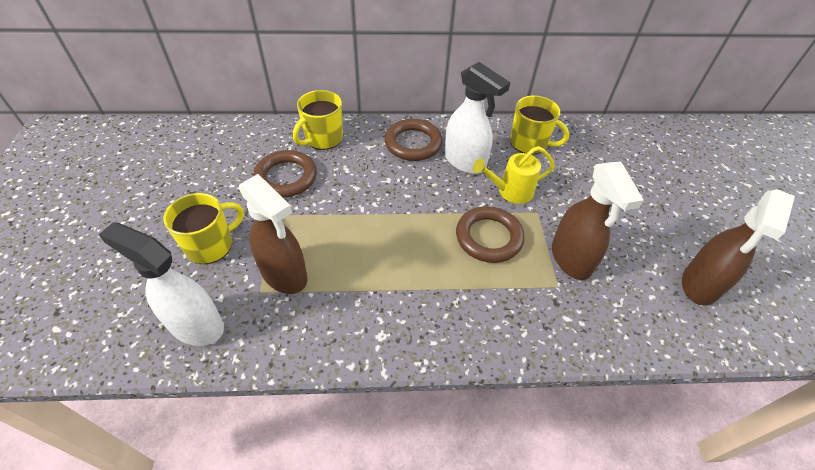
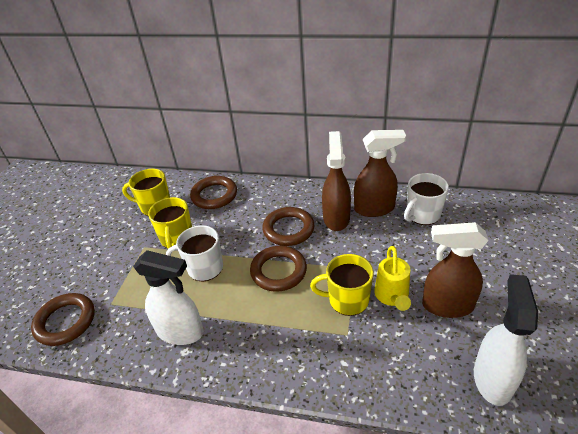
brown ring: [253,150,317,198] [385,119,442,161] [456,206,525,263] = 3 -> [31,293,95,346] [190,176,237,209] [250,246,307,292] [262,207,314,246] = 4
white mug: none = 0 -> [166,225,223,281] [404,173,449,225] = 2

